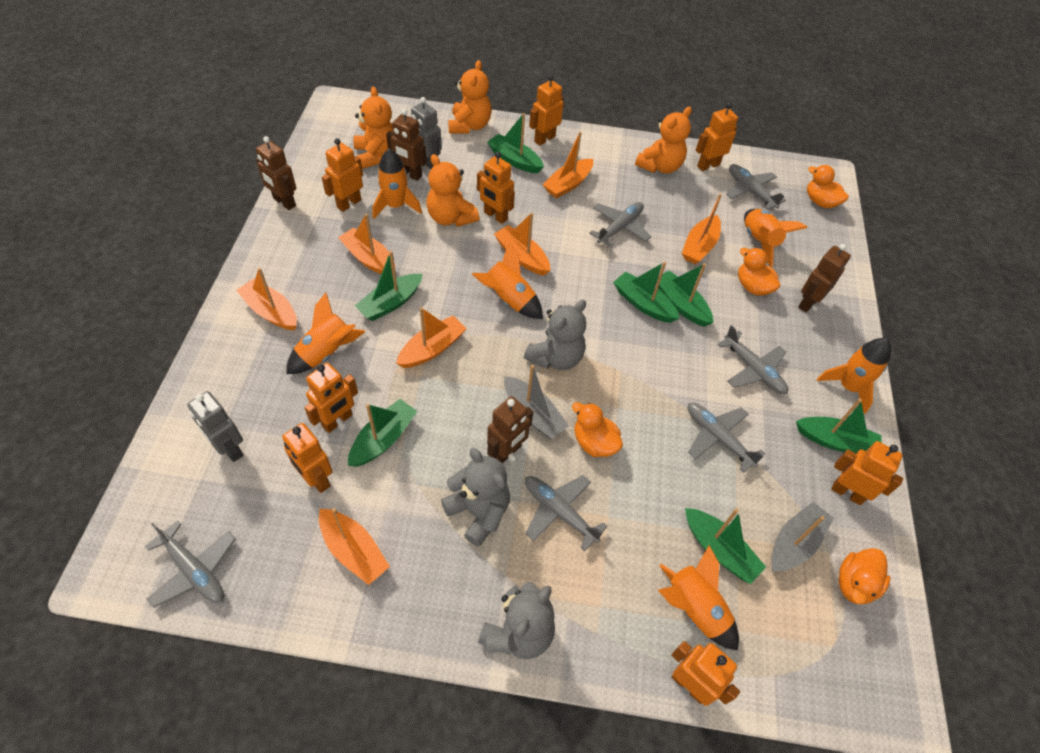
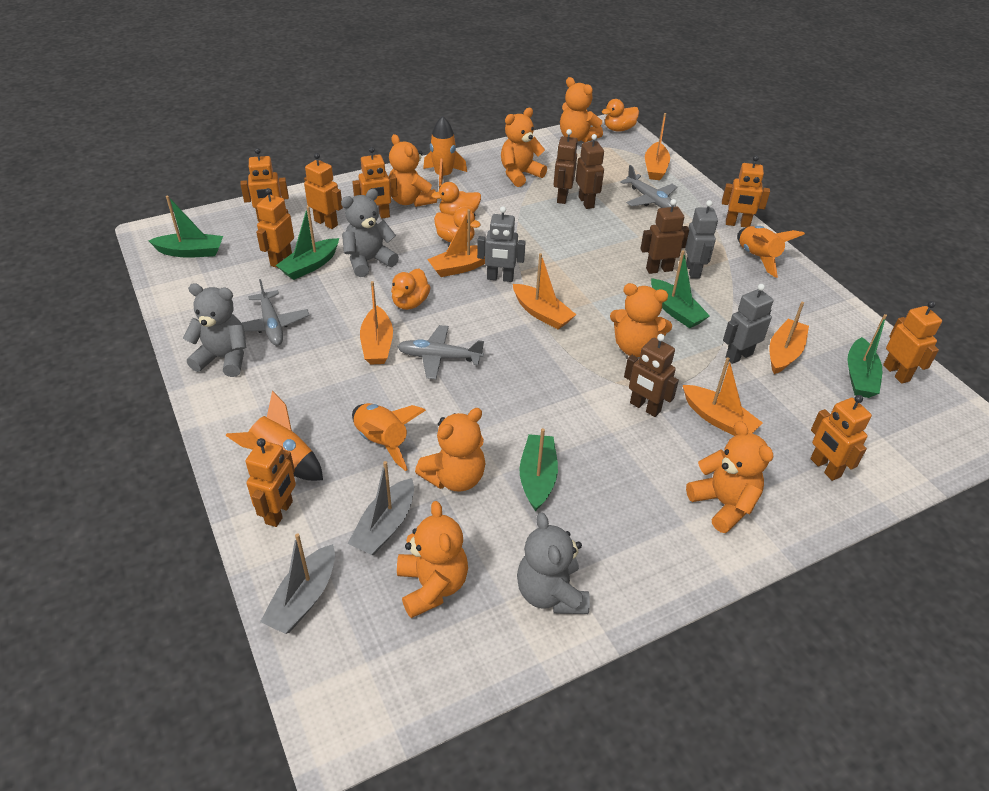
green boat: [348,399,417,467] [354,251,423,321] [487,113,544,174] [613,262,679,323] [656,263,713,327] [685,508,766,584] [796,398,882,454] = 7 -> [149,196,223,258] [276,206,339,280] [520,428,558,511] [651,250,710,328] [847,314,887,398] = 5
grey plane: [145,520,236,608] [525,475,608,551] [589,202,651,247] [688,403,765,473] [718,325,788,394] [726,164,786,210] = 6 -> [242,279,310,346] [397,325,484,379] [620,165,677,208] = 3
grey robot: [187,391,243,462] [411,97,442,169] = 2 -> [477,206,526,282] [685,200,718,279] [723,284,773,364] = 3
orange boat: [236,268,297,330] [319,508,390,585] [338,214,395,275] [396,307,467,368] [494,213,550,276] [543,131,593,198] [682,194,722,264] = 7 -> [360,281,393,364] [427,209,485,277] [513,253,576,329] [645,113,670,180] [683,357,763,436] [769,302,809,374] = 6
orange rocket: [286,293,365,374] [372,149,422,219] [472,241,543,319] [658,545,739,650] [744,209,807,267] [817,338,891,414] = 6 -> [226,391,323,481] [352,403,426,471] [423,116,467,186] [737,226,805,278] = 4
orange teddy bear: [353,87,393,169] [426,154,479,227] [448,60,492,133] [635,107,692,173] = 4 -> [389,134,437,207] [397,501,468,618] [415,408,485,492] [501,108,547,187] [560,77,603,143] [610,283,672,357] [686,421,773,533] = 7

